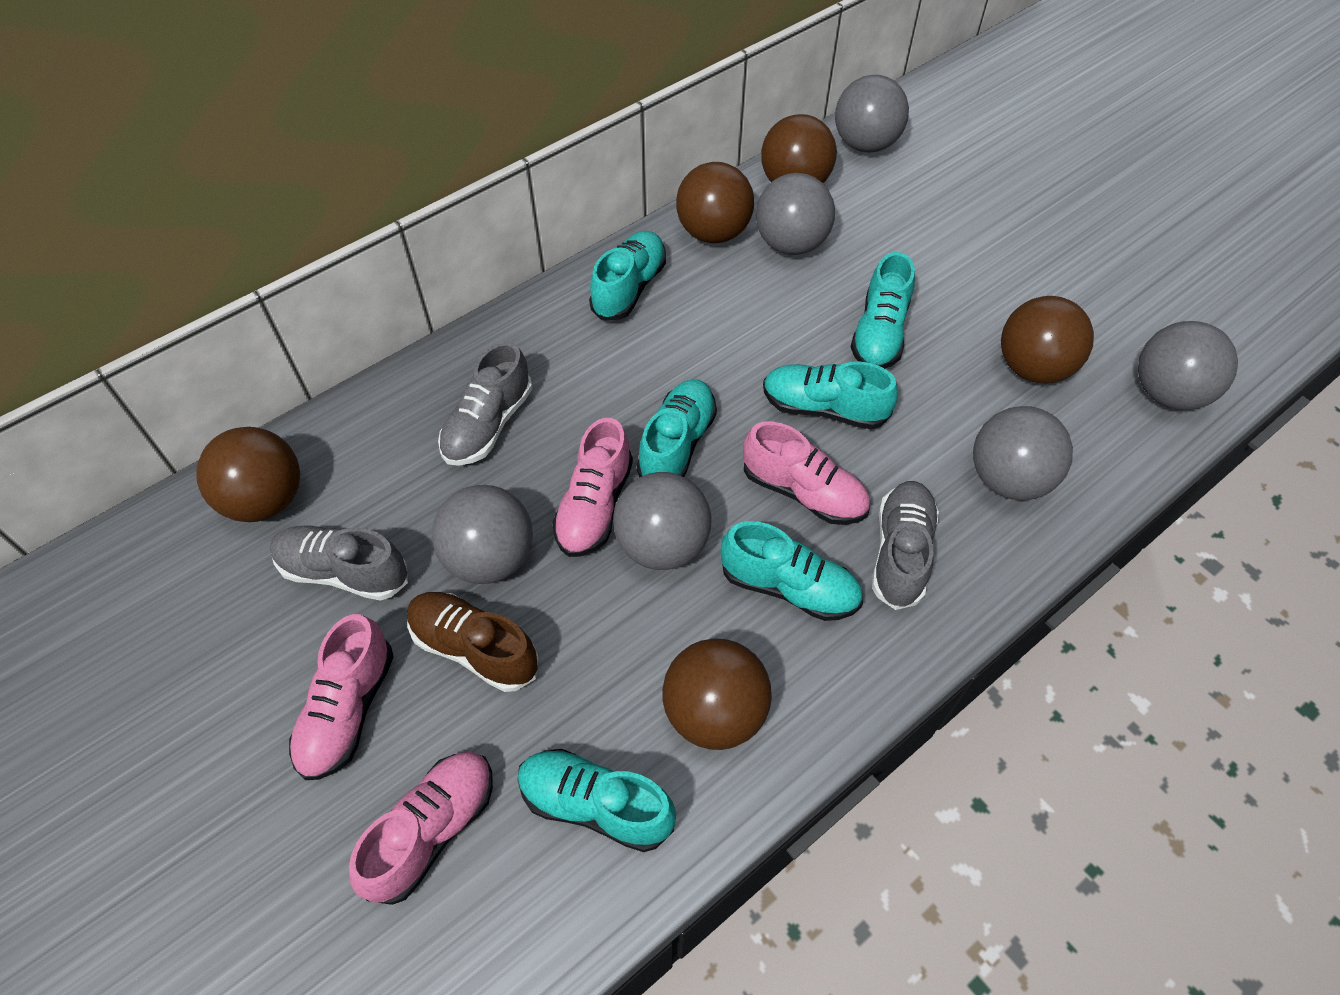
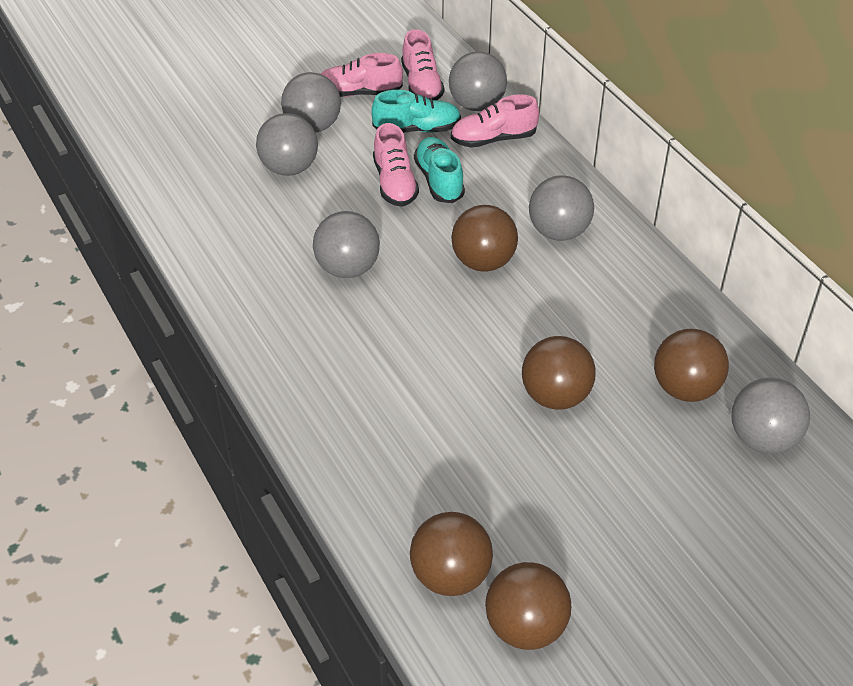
brown shoe: [407,592,539,692] = 1 -> none = 0
grey shoe: [270,525,408,601] [438,342,532,466] [872,481,939,610] = 3 -> none = 0
turquoise shoe: [517,749,676,852] [589,231,666,320] [637,379,717,477] [721,521,863,621] [763,361,898,430] [851,252,915,368] = 6 -> [371,90,461,133] [414,137,465,203] = 2

